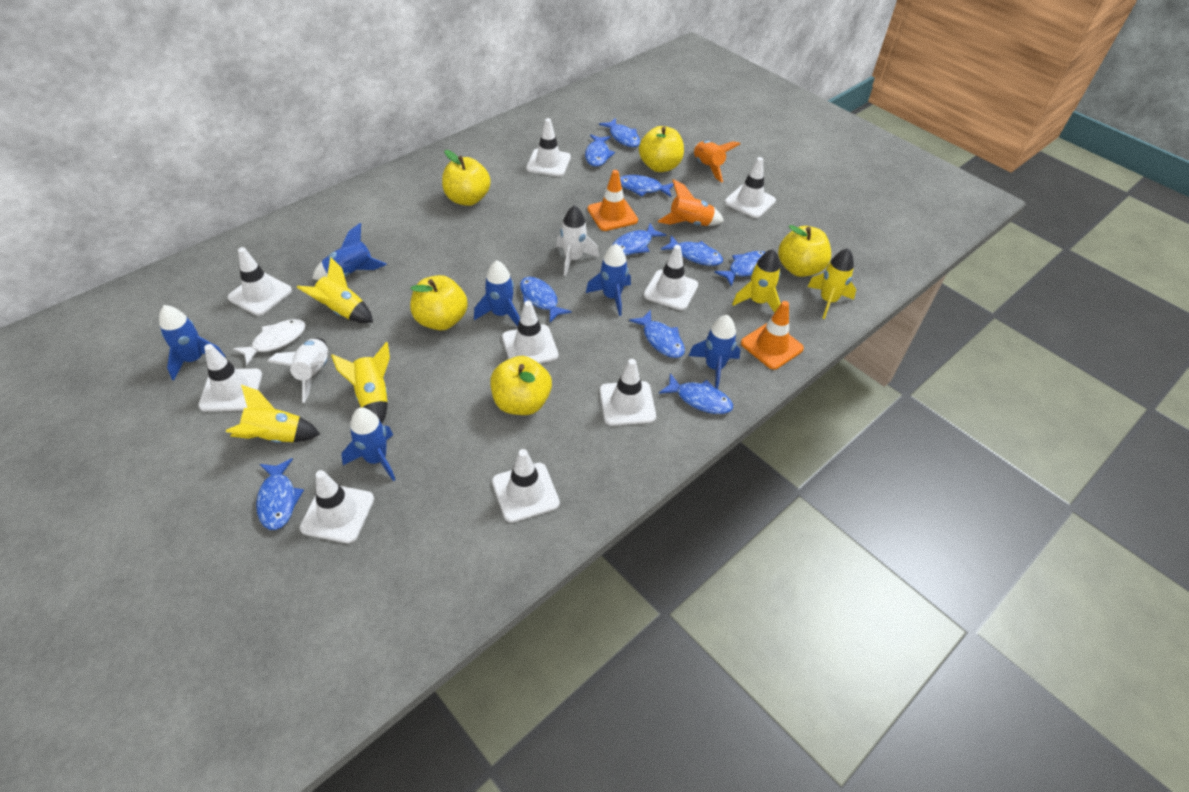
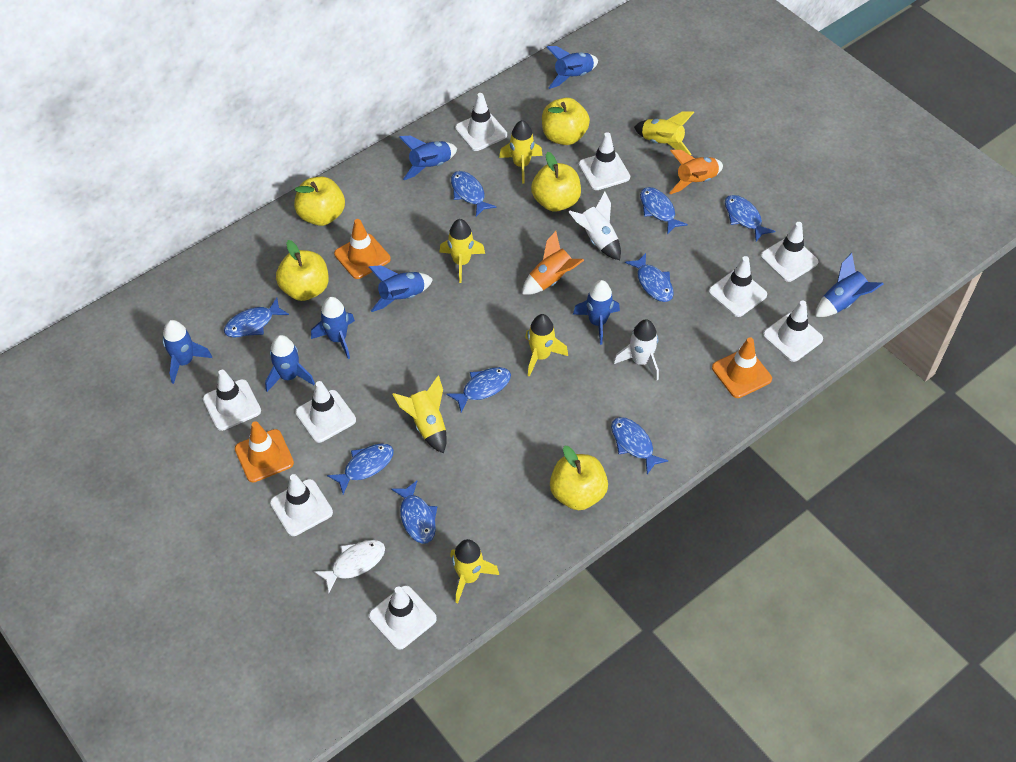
blue fish: [256,458,304,530] [520,277,572,322] [585,134,615,167] [599,118,641,147] [612,223,666,255] [620,175,674,197] [629,310,685,358] [659,373,733,414] [661,235,723,266] [714,251,765,286] = 10 -> [224,298,289,337] [327,443,394,494] [391,481,437,544] [446,367,511,412] [451,171,497,216] [611,417,669,474] [625,253,674,302] [640,187,688,234] [725,195,775,241] = 9
blue rocket: [159,305,226,380] [312,223,387,280] [341,408,396,481] [474,260,520,326] [586,244,631,316] [689,315,740,389] = 6 -> [162,320,212,384] [265,335,315,392] [311,297,355,359] [369,265,433,312] [399,136,457,180] [547,46,598,89] [573,280,620,345] [815,253,884,317] = 8
orange traffic cone: [588,170,638,231] [741,301,804,370] = 2 -> [235,421,294,483] [334,219,391,279] [712,337,772,398] = 3
yellow rocket: [226,385,320,443] [297,257,373,323] [331,342,390,424] [732,249,781,313] [807,248,856,319] = 5 -> [392,375,447,454] [439,219,485,283] [450,539,499,603] [499,120,543,184] [525,314,568,377] [634,111,694,155] = 6

